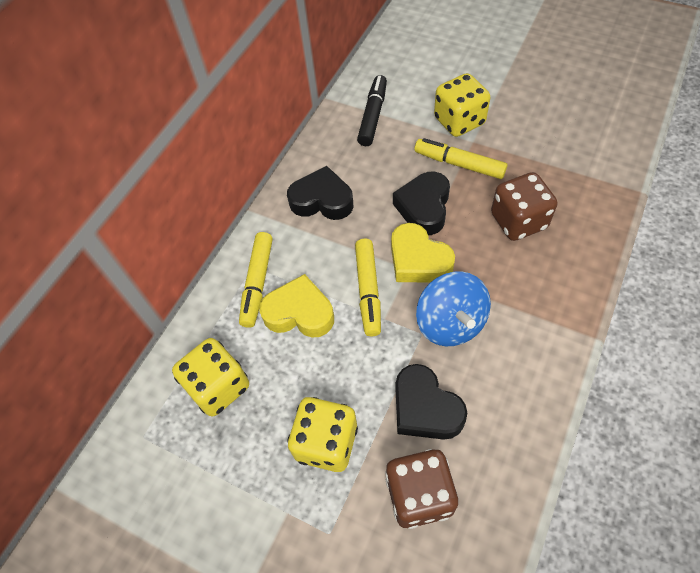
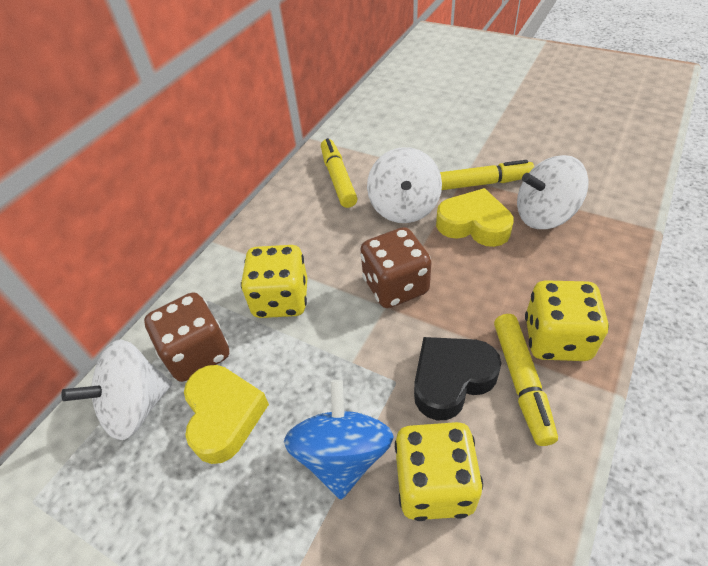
black heart: [287,166,353,220] [393,172,450,235] [396,364,467,440] = 3 -> [414,337,501,420] = 1
black marker: [357,75,387,146] = 1 -> none = 0
white spinning top: none = 0 -> [61,339,172,440] [367,147,442,223] [517,155,589,229] = 3

